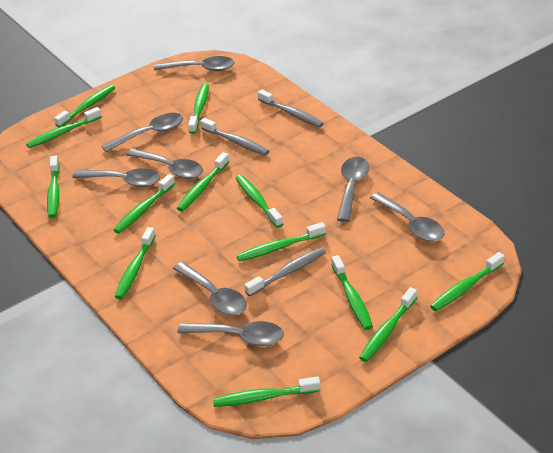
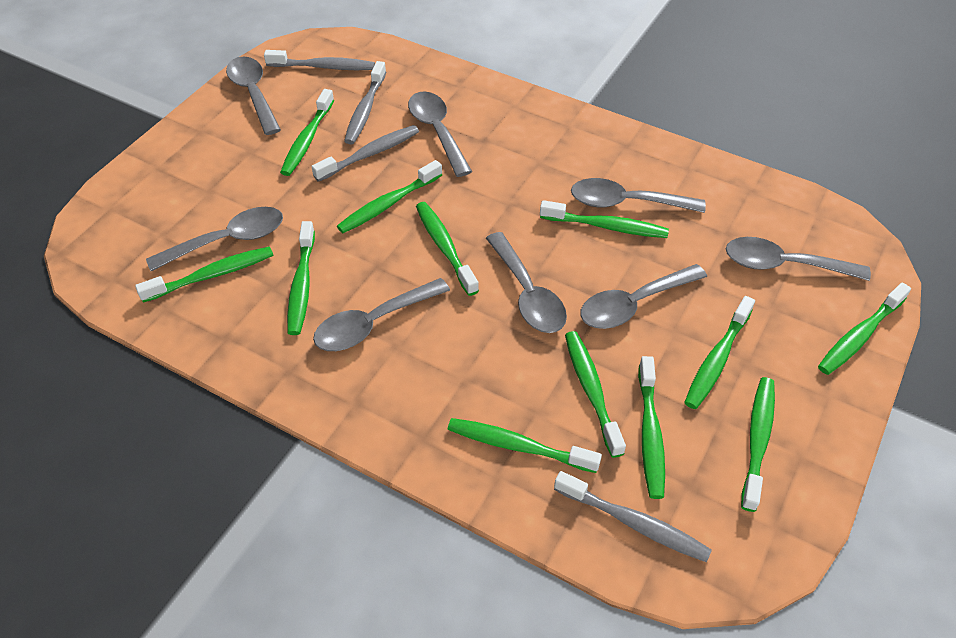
green toothbrush: [26,107,102,148] [47,156,60,218] [54,85,115,127] [114,174,175,233] [115,227,156,299] [177,152,230,211] [188,84,209,134] [213,376,320,407] [235,175,283,228] [236,222,326,261] [331,255,373,330] [359,287,417,362] [430,252,504,311] = 13 -> [135,246,273,303] [280,89,334,176] [287,221,315,335] [337,160,442,233] [416,202,479,296] [447,418,602,473] [540,200,669,238] [565,331,626,458] [638,356,665,499] [684,296,755,409] [741,377,775,512] [818,282,911,375] = 12
grey toothbrush: [200,118,269,155] [244,247,326,296] [258,90,324,127] = 3 -> [264,50,375,70] [311,125,419,182] [344,61,386,144] [554,471,712,562] = 4

